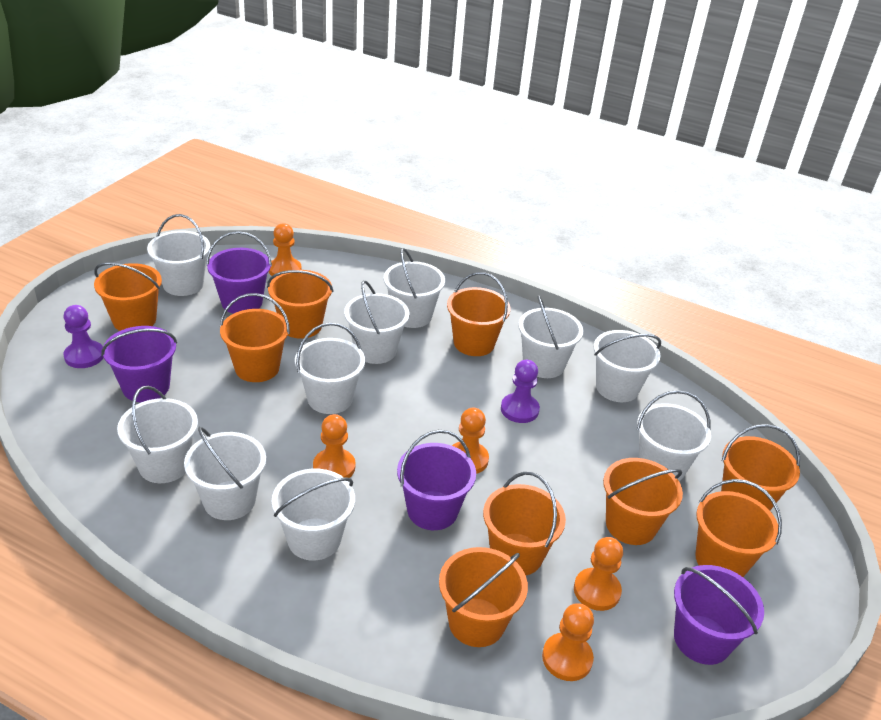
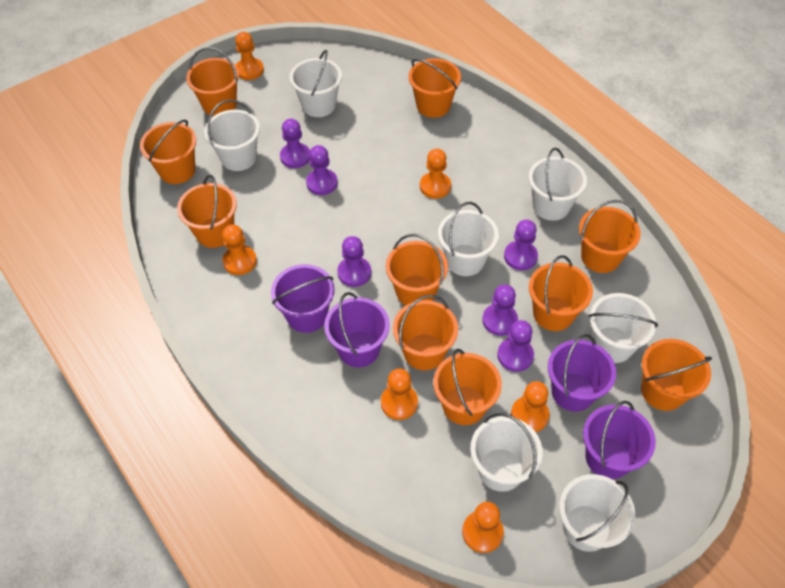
orange bucket: [94,262,162,331] [220,293,290,382] [267,270,334,339] [439,547,528,647] [447,272,510,356] [483,472,566,575] [603,458,683,545] [695,479,782,577] [721,424,800,510] = 9 -> [140,120,196,184] [177,175,237,248] [186,47,239,116] [386,234,448,306] [393,295,458,370] [409,58,461,118] [433,349,502,425] [529,255,593,331] [579,200,641,273] [641,339,712,411] = 10
orange pawn: [269,223,302,276] [313,414,356,478] [452,408,489,474] [542,603,594,681] [574,537,623,611] = 5 -> [222,225,257,275] [235,32,264,80] [381,368,418,420] [420,148,451,199] [462,502,504,553] [511,381,549,432] = 6
purple pawn: [64,305,104,368] [501,360,540,423] = 2 -> [280,119,310,168] [306,145,338,195] [337,236,371,287] [483,285,518,336] [497,320,534,372] [504,220,538,270] = 6
white bucket: [117,386,198,483] [147,214,210,296] [184,427,266,520] [272,469,355,561] [295,323,365,414] [344,280,409,364] [383,248,445,328] [518,295,583,378] [594,330,661,402] [637,390,711,481] = 10 -> [204,99,260,171] [289,50,342,117] [438,202,499,276] [470,413,543,492] [528,148,587,221] [559,474,635,552] [588,293,658,363] = 7

